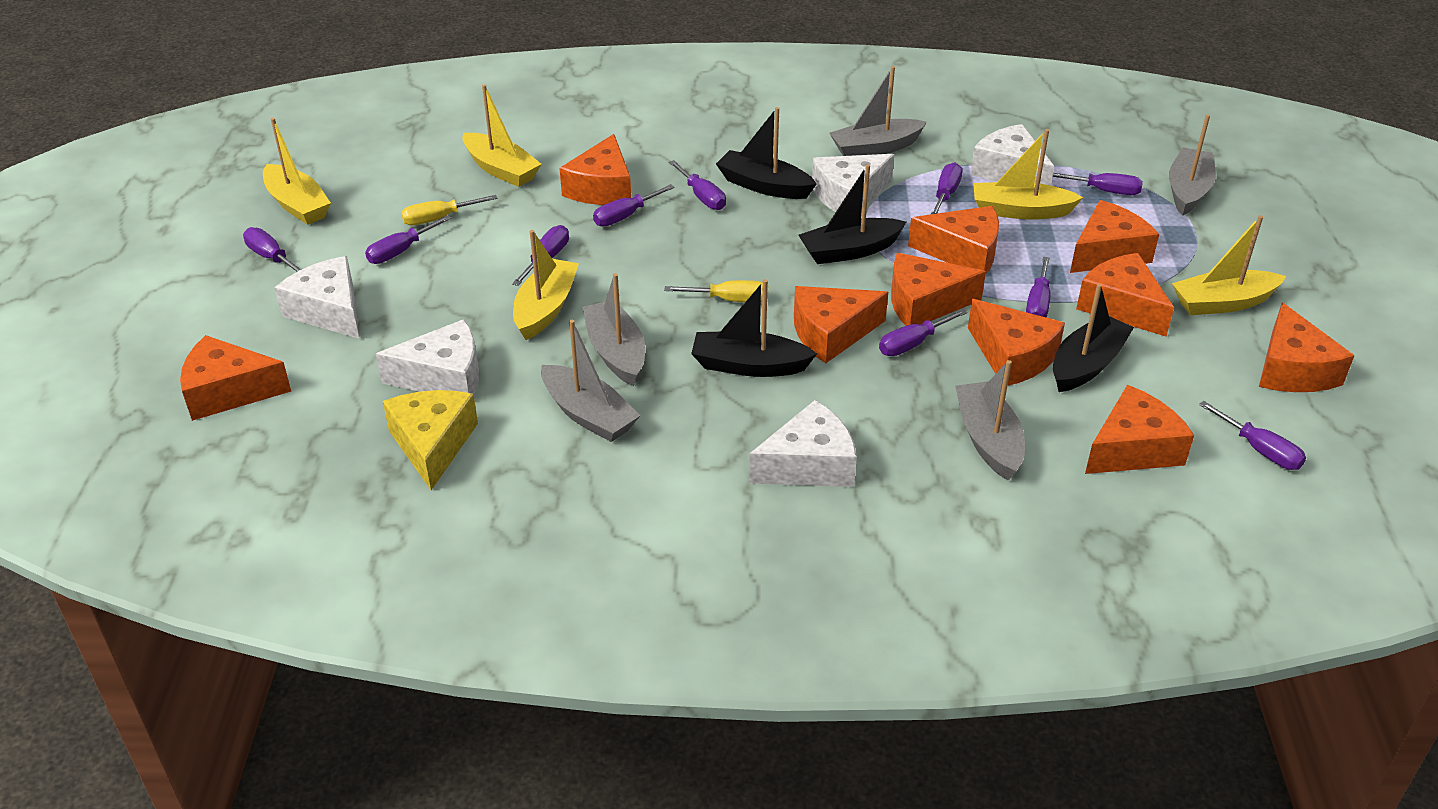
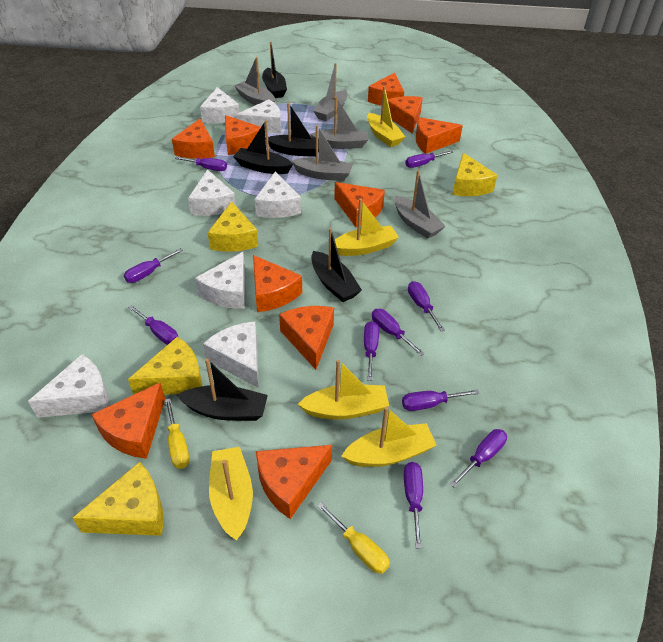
black boat: [691,279,817,377] [716,107,817,199] [798,164,906,264] [1053,284,1134,392] = 4 -> [177,358,268,421] [233,120,293,174] [262,42,287,98] [265,103,319,157] [311,228,362,302] = 5
white cheese: [275,256,359,339] [376,319,479,394] [749,400,857,487] [812,154,894,212] [970,124,1054,186] = 5 -> [28,354,110,418] [188,169,236,216] [195,252,245,309] [200,87,239,124] [203,321,259,388] [236,100,281,133] [255,172,301,218] = 7
yellow cheese: [383,390,478,490] = 1 -> [73,462,164,536] [128,337,202,395] [208,201,258,252] [452,153,497,196] = 4

